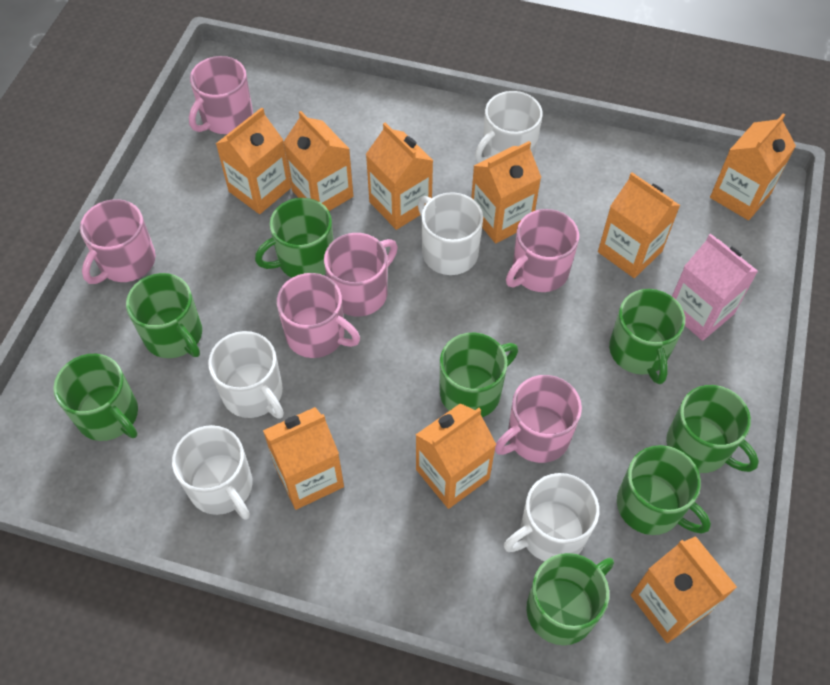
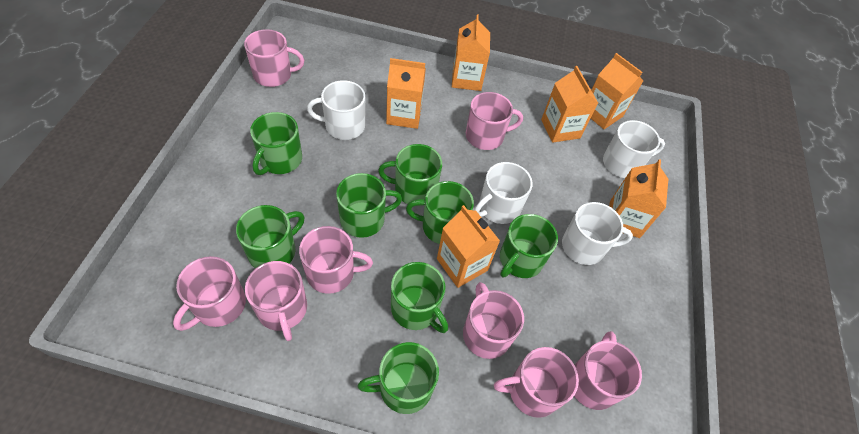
orange carton: [216,107,291,214] [263,407,344,510] [283,111,353,211] [366,123,433,230] [416,403,496,509] [471,141,541,243] [598,173,681,278] [631,536,737,643] [710,114,796,220] = 9 -> [386,58,426,129] [437,205,500,288] [452,15,490,91] [541,66,598,143] [590,53,643,129] [609,159,668,238] = 6
pink carton: [672,233,758,341] = 1 -> none = 0
pink mug: [80,199,156,284] [189,56,253,134] [277,273,360,358] [324,233,398,317] [495,375,582,463] [506,209,579,292] = 6 -> [173,256,246,331] [244,29,304,87] [245,261,307,341] [299,226,373,294] [463,282,524,359] [466,92,523,150] [494,347,579,418] [574,331,642,410] = 8
white mug: [172,425,253,520] [208,331,284,419] [418,192,483,275] [475,91,543,163] [504,473,599,561] = 5 -> [307,80,365,140] [474,162,533,224] [562,202,633,265] [603,120,665,178] = 4

